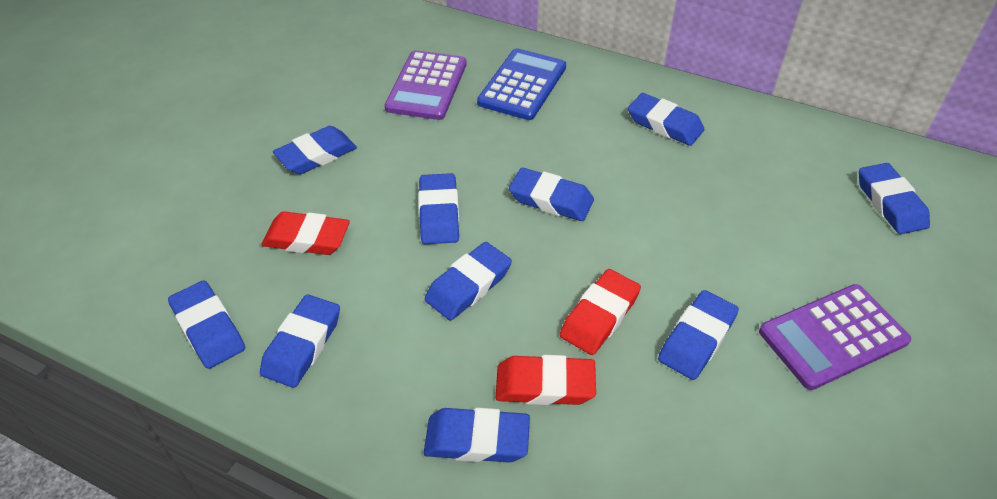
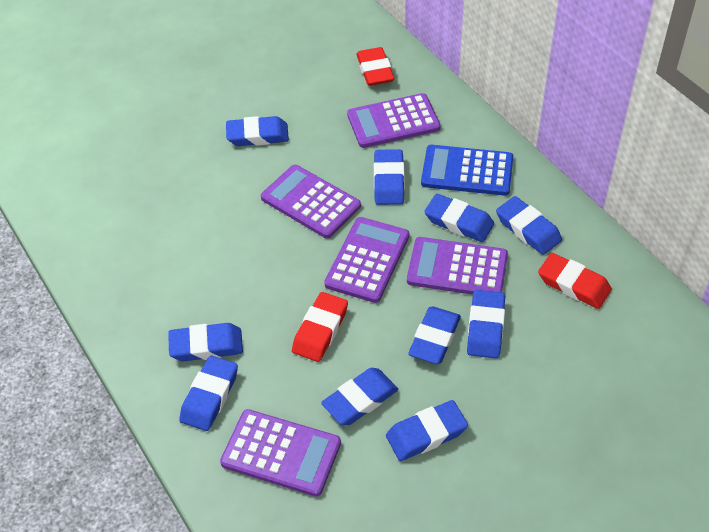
purple calculator: [384,50,467,120] [759,284,911,390] = 2 -> [220,409,341,497] [261,165,361,238] [324,217,409,303] [347,93,441,148] [407,237,508,295] = 5

